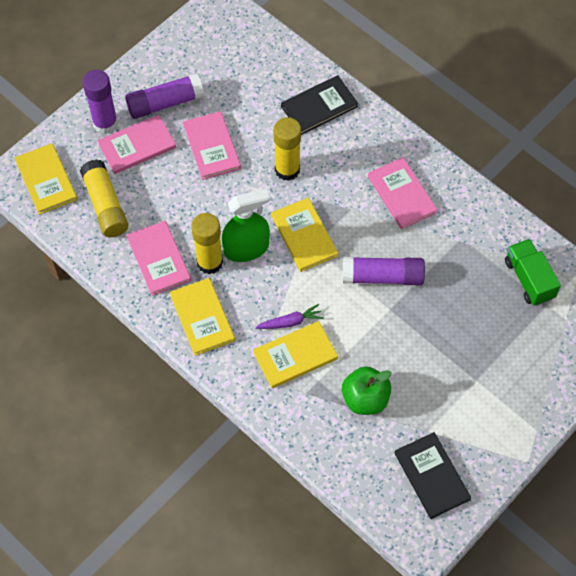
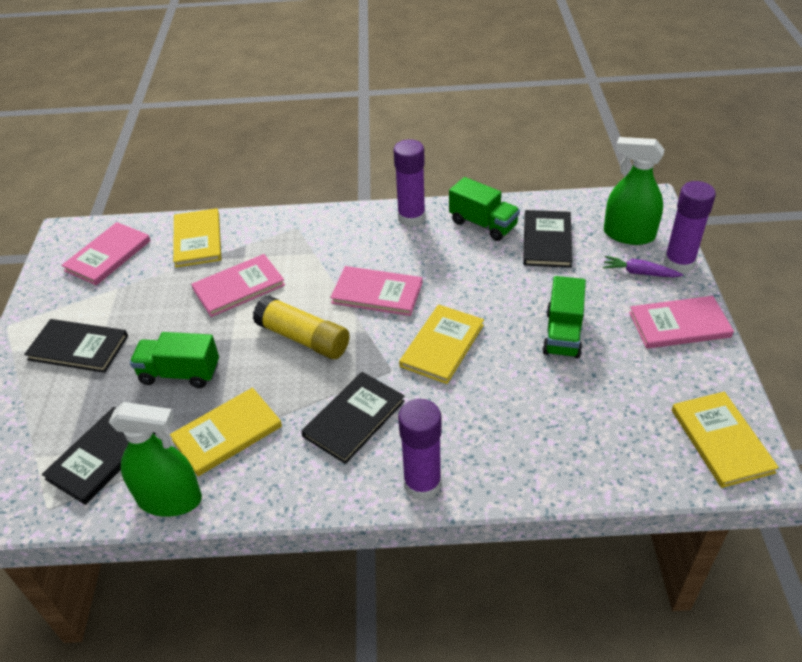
black book: [281,75,358,135] [395,432,471,519] = 2 -> [24,319,128,373] [42,407,156,505] [301,372,405,464] [523,210,572,268] = 4
green apple: [342,366,391,415] = 1 -> none = 0
green spray bottle: [222,189,270,262] = 1 -> [109,402,202,517] [604,137,665,245] = 2
green truck: [505,239,561,306] = 1 -> [130,332,219,388] [449,177,520,241] [542,276,586,358] = 3
yellow glue stick: [80,159,128,237] [191,213,223,274] [274,117,301,181] = 3 -> [253,296,350,359] = 1

